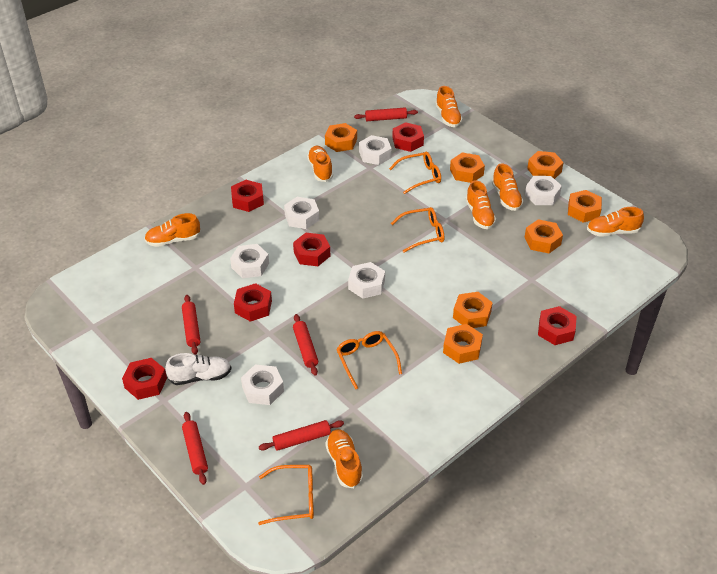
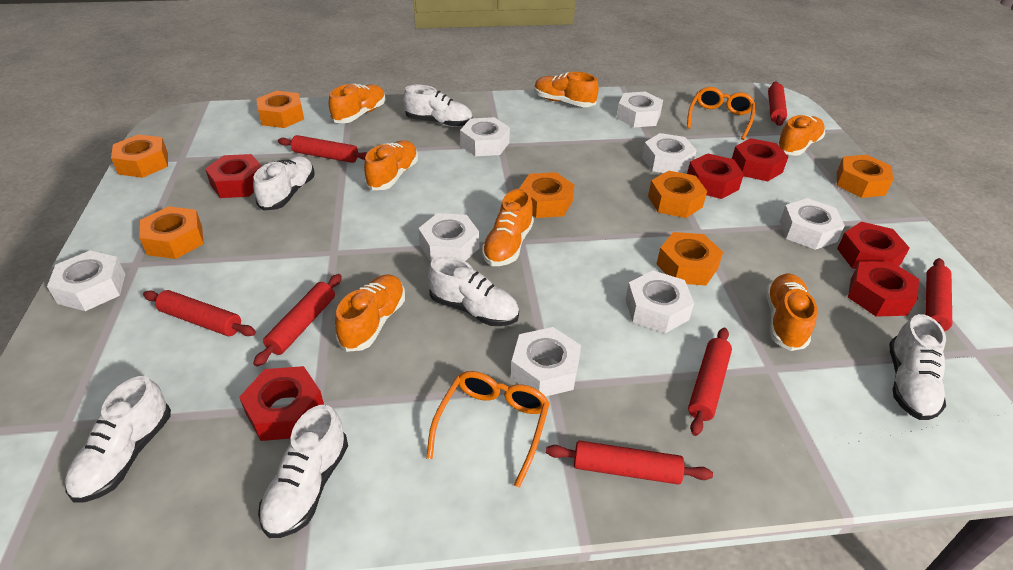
orange glasses: [258,465,314,525] [336,331,402,389] [389,152,441,194] [391,207,445,253] = 4 -> [426,371,550,488] [687,87,756,140] = 2
red rolling pin: [182,295,200,355] [182,412,208,485] [259,420,344,451] [293,314,318,376] [354,108,418,121] = 5 -> [143,290,256,336] [253,274,342,367] [278,135,367,163] [546,441,713,485] [688,328,732,436] [768,81,787,126] [926,258,952,331] = 7
white nut: [230,244,269,278] [241,365,284,405] [284,197,319,229] [348,262,385,299] [359,135,392,165] [525,176,562,205] = 6 -> [47,251,125,311] [418,213,479,262] [460,117,510,156] [511,327,581,397] [616,92,663,127] [626,270,694,333] [642,133,697,173] [780,198,845,250] = 8
white shoe: [165,353,232,385] = 1 -> [65,376,171,503] [253,156,315,210] [258,405,348,538] [403,85,473,127] [428,256,519,326] [889,314,946,420] = 6

